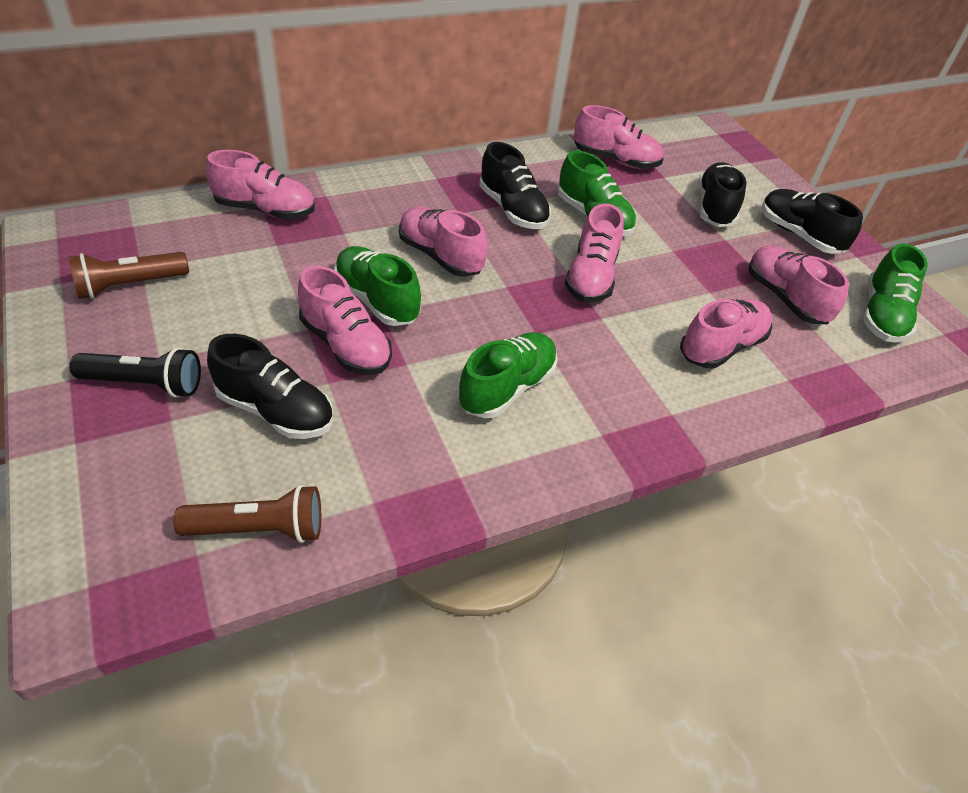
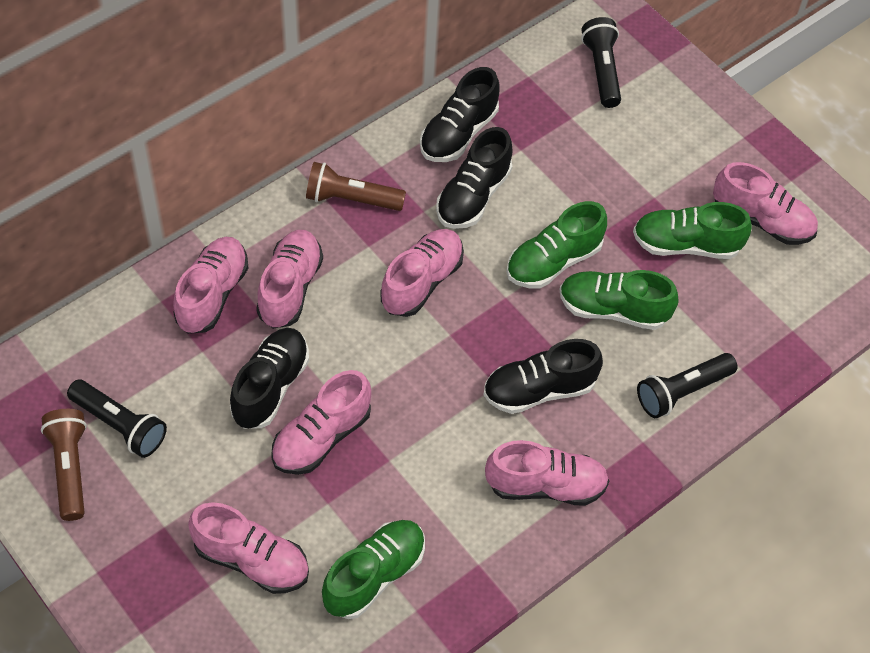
black flashlight: [69,347,201,398] = 1 -> [67,379,167,458] [581,17,621,108] [637,353,738,418] = 3

